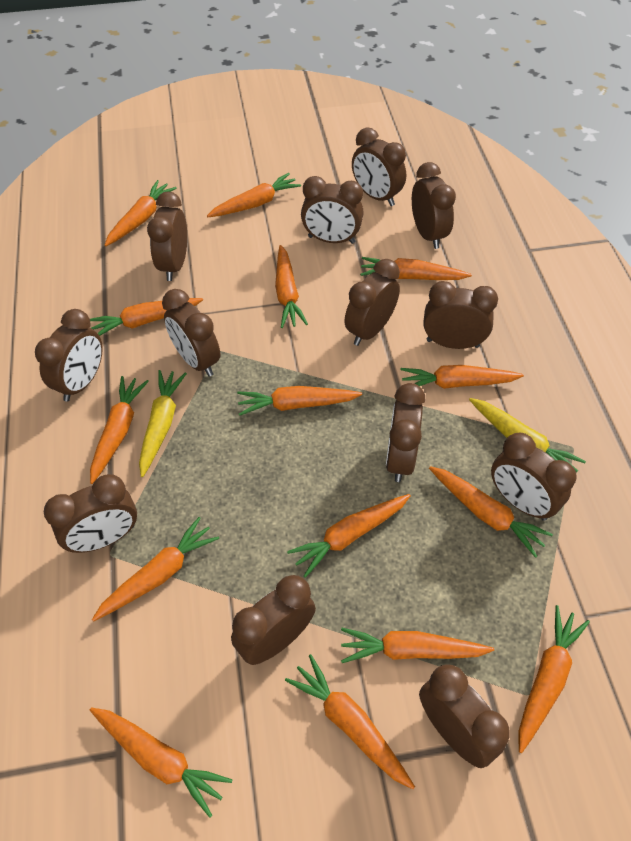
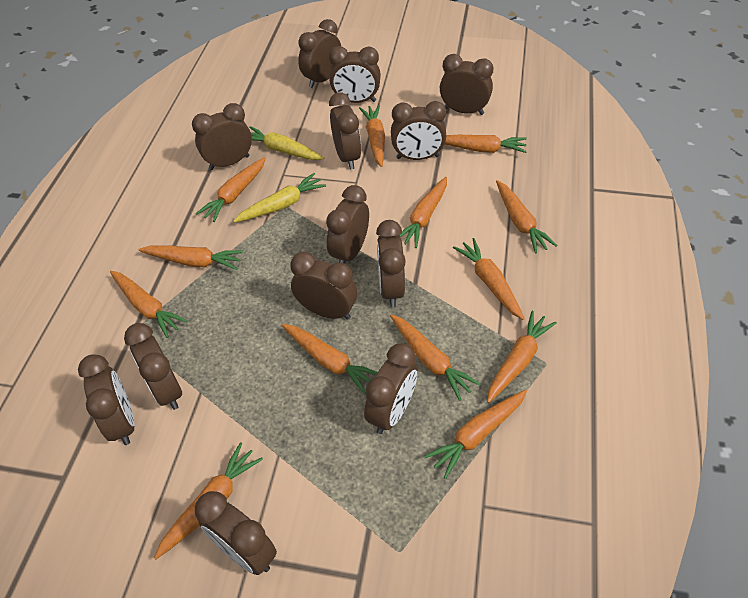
orange carrot: [90,298,203,336] [90,376,149,484] [90,707,233,818] [92,517,219,621] [104,180,177,246] [207,173,301,217] [237,386,362,416] [275,245,308,328] [285,654,415,789] [287,494,411,578] [341,628,494,663] [360,257,472,280] [400,365,524,389] [429,466,553,558] [518,605,590,753] = 15 -> [110,271,188,338] [138,245,243,270] [154,442,263,559] [196,157,266,222] [282,324,378,395] [359,105,385,167] [390,314,480,401] [400,177,447,248] [424,390,527,479] [445,135,527,153] [453,238,525,320] [487,311,557,403] [496,180,558,254] = 13

